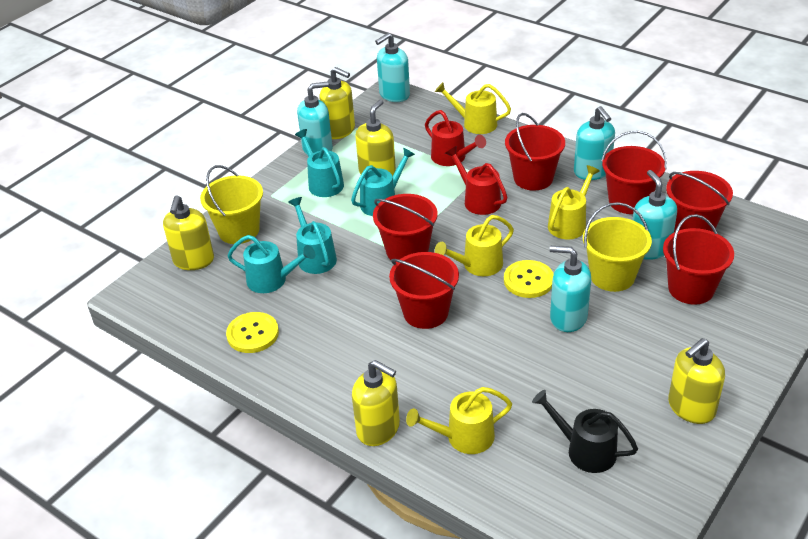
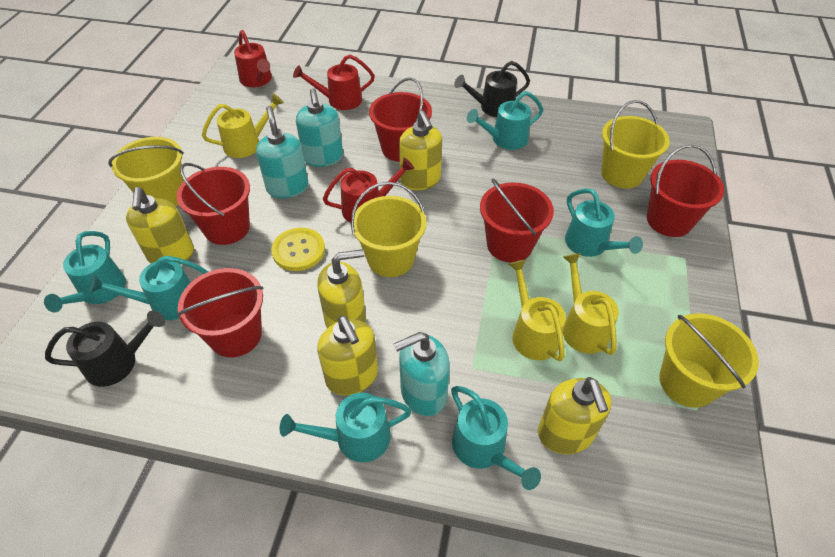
black watering can: [532,390,638,473] = 1 -> [45,311,165,387] [454,61,530,117] = 2
red bucket: [373,194,438,262] [389,252,459,329] [505,113,565,191] [602,131,667,214] [663,214,734,305] [666,171,733,232] = 6 -> [177,163,250,245] [177,268,264,357] [369,77,432,162] [480,178,554,263] [647,144,724,237] = 5
red watering can: [425,110,486,166] [445,146,508,215] = 2 -> [234,30,272,87] [293,55,375,110] [323,158,414,223] = 3
turquoise soap dispenser: [297,81,333,155] [375,33,410,102] [550,246,591,332] [574,106,615,180] [632,170,677,260] = 5 -> [256,106,308,198] [296,88,343,167] [394,332,450,416] = 3
turquoise watering can: [227,235,316,293] [288,197,337,274] [295,129,344,197] [351,147,415,216] = 4 -> [44,231,126,312] [89,256,208,320] [280,392,412,462] [451,386,541,490] [467,91,543,150] [565,188,643,257] = 6
yellow bucket: [200,165,263,244] [583,202,652,292] = 2 -> [108,137,184,207] [351,182,426,277] [601,100,670,188] [659,313,759,408] = 4
yellow button: [226,312,279,353] [504,260,554,298] = 2 -> [271,228,325,271] = 1
yellow watering can: [406,387,512,454] [435,82,511,134] [435,215,514,276] [548,165,600,239] = 4 -> [202,93,284,158] [509,259,566,361] [563,253,619,355] = 3

